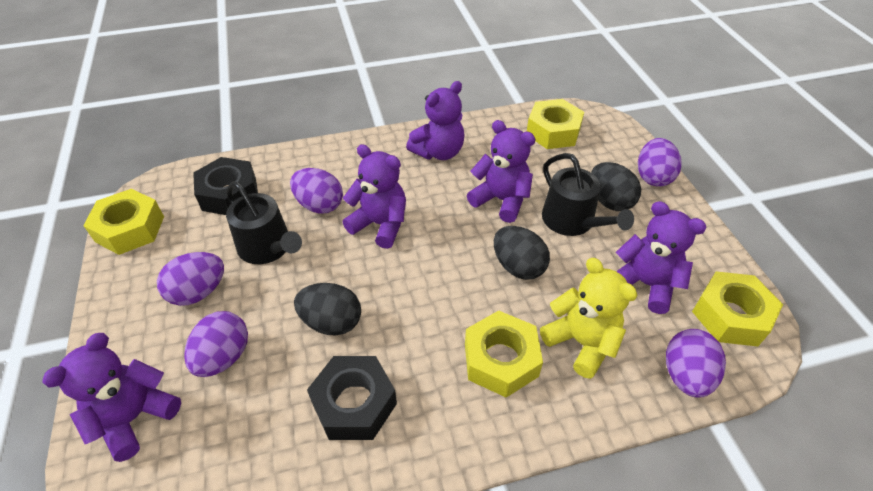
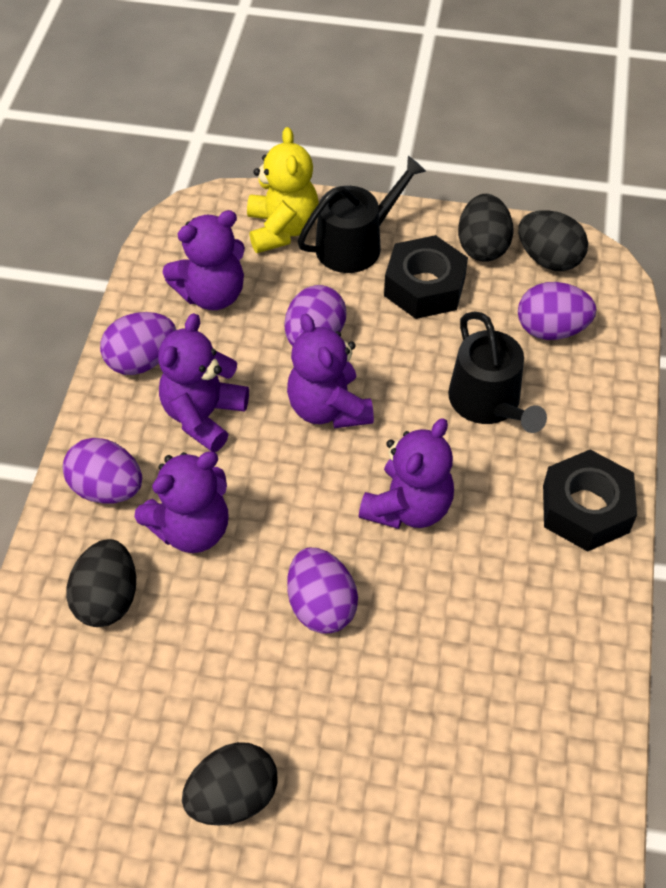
black egg: [294,283,361,335] [494,226,550,280] [591,162,641,211] = 3 -> [66,539,136,627] [182,742,278,825] [458,194,514,262] [518,210,588,271] = 4
yellow nut: [83,189,164,255] [465,310,543,398] [527,99,584,149] [692,272,783,347] = 4 -> none = 0

